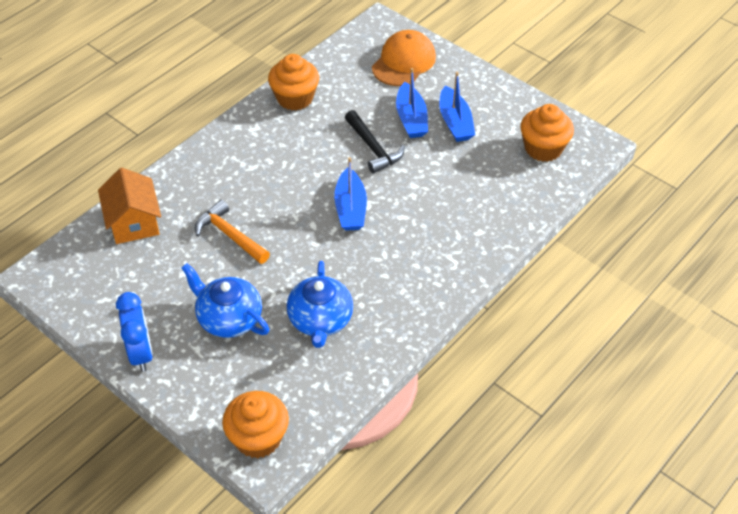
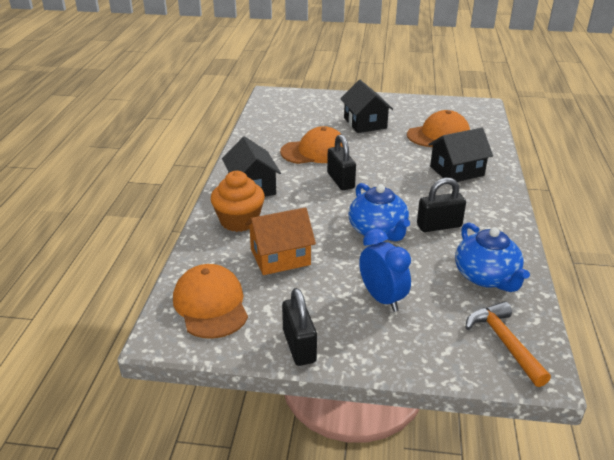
black hammer: [345,110,405,174] = 1 -> none = 0
black house: none = 0 -> [222,136,281,197] [340,80,393,133] [428,128,493,182] = 3
black padlock: none = 0 -> [282,288,317,366] [327,134,356,190] [417,178,466,232] = 3
blue boat: [334,157,367,231] [396,68,428,138] [439,72,475,142] = 3 -> none = 0
orange cap: [372,30,436,86] = 1 -> [173,264,248,339] [280,126,343,164] [407,110,470,147] = 3
orange cupcake: [222,391,289,458] [268,54,319,111] [520,104,574,162] = 3 -> [211,171,265,232] = 1

